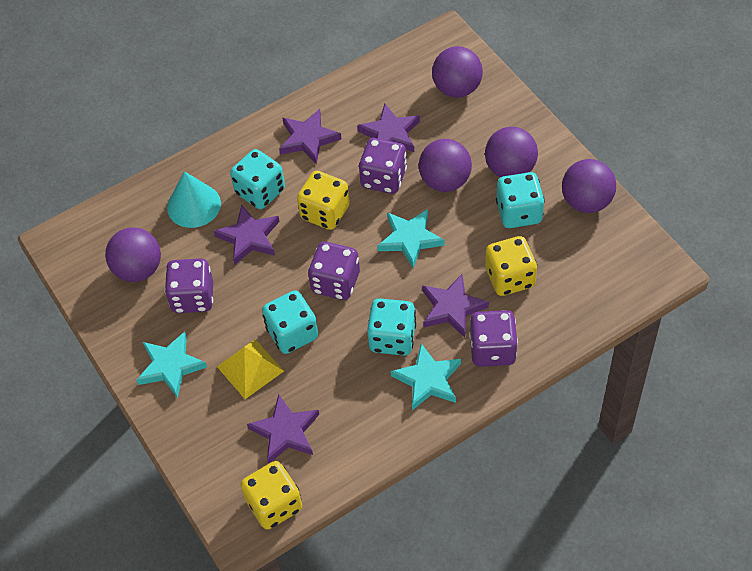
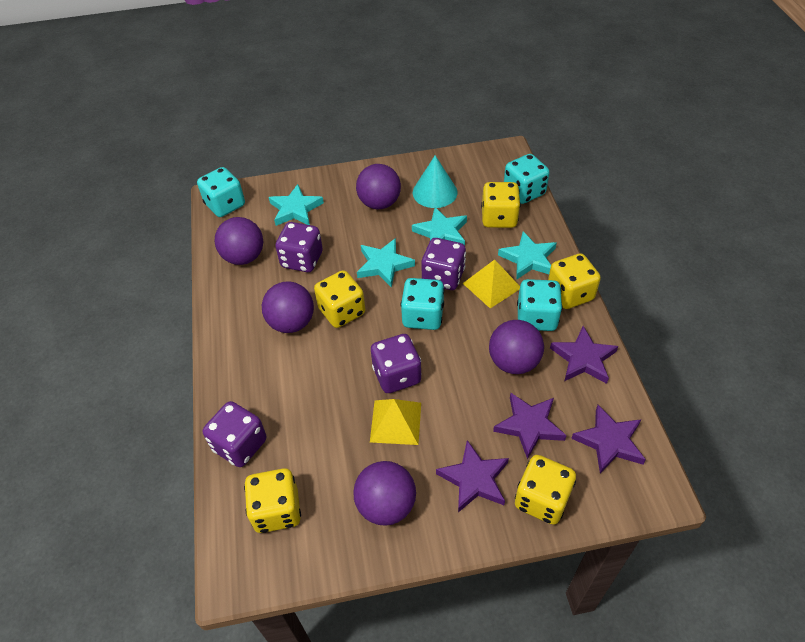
purple star: [214,205,280,265] [247,394,319,464] [279,109,342,164] [357,104,420,152] [422,274,489,338] = 5 -> [436,440,509,512] [493,393,567,459] [550,326,618,384] [571,405,646,473] = 4
turquoise star: [136,331,207,398] [377,209,445,268] [391,343,461,410] = 3 -> [269,184,324,226] [357,238,415,288] [412,207,467,245] [498,231,557,280] = 4
yellow dice: [241,461,302,530] [297,171,350,230] [485,236,537,296] = 3 -> [244,468,301,533] [314,270,365,328] [481,182,521,228] [515,455,576,525] [548,253,601,309] = 5
yellow pyramid: [217,339,284,399] = 1 -> [370,399,421,445] [463,259,520,309] = 2

